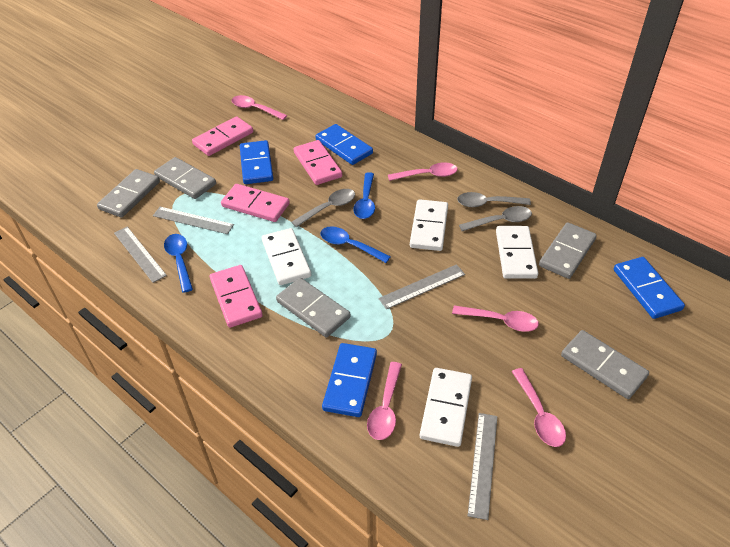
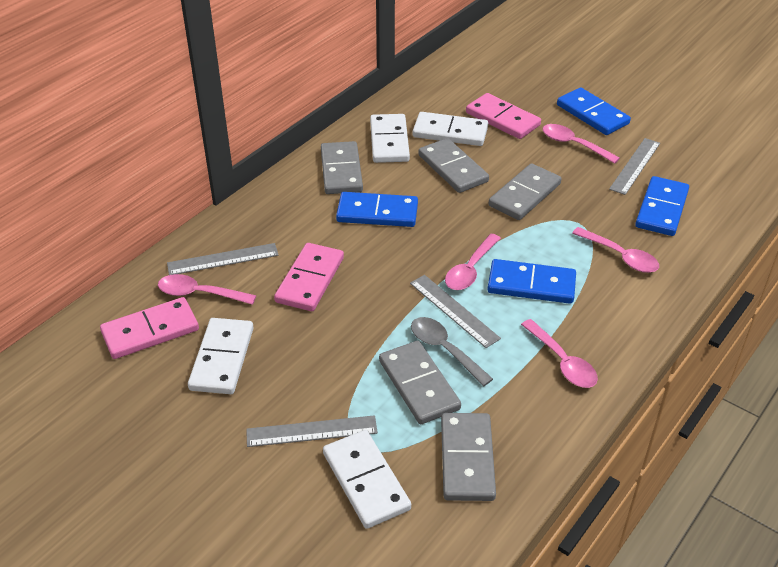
blue spoon: [164,234,193,293] [320,226,391,263] [353,172,375,219] = 3 -> none = 0
grey spoon: [292,189,355,227] [457,192,531,207] [459,206,532,231] = 3 -> [411,317,493,386] = 1
pink domino: [192,116,253,156] [210,265,263,328] [221,184,290,222] [293,140,342,185] = 4 -> [100,297,199,359] [274,243,344,311] [466,93,541,139] = 3

